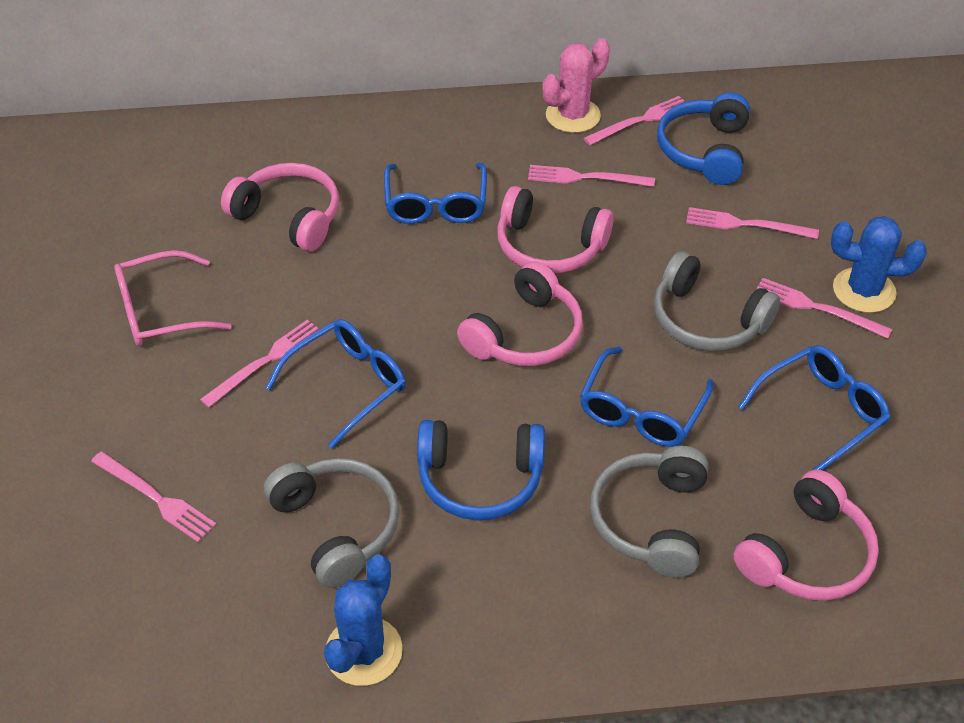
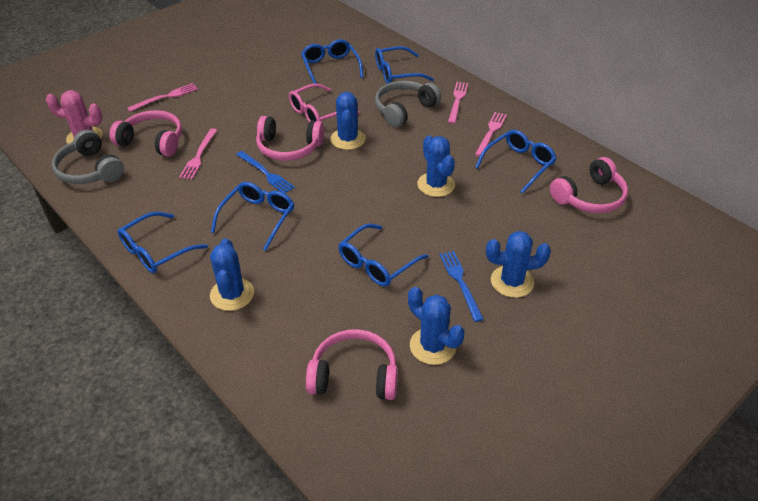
blue cactus: [324,554,403,686] [831,216,927,313] = 2 -> [210,238,254,311] [330,92,366,150] [408,287,465,365] [417,135,455,197] [486,231,551,298] = 5
blue fork: none = 0 -> [236,151,295,194] [440,251,484,322] = 2
blue glasses: [265,319,406,448] [384,163,487,224] [580,347,713,447] [738,345,890,470] = 4 -> [118,212,208,273] [211,182,294,250] [301,39,364,84] [338,224,428,287] [375,46,434,84] [475,130,557,194] = 6
blue headphones: [417,420,545,520] [657,92,750,185] = 2 -> none = 0
grey headphones: [264,458,400,588] [590,446,708,578] [654,251,780,351] = 3 -> [52,129,124,184] [375,81,441,127] = 2
pink fork: [91,451,217,542] [200,320,319,407] [528,165,655,187] [583,96,684,145] [686,207,819,239] [757,278,892,339] = 6 -> [127,83,198,112] [179,128,217,180] [448,82,468,124] [475,112,507,157] = 4

